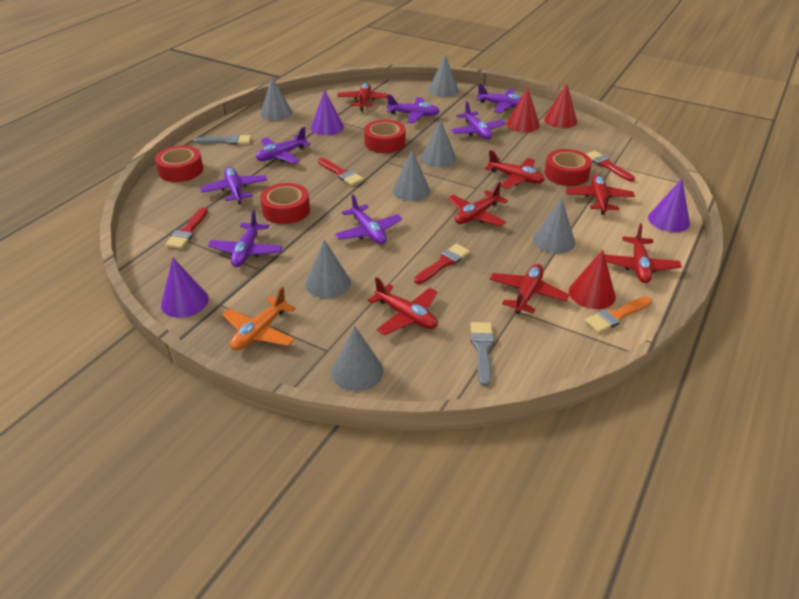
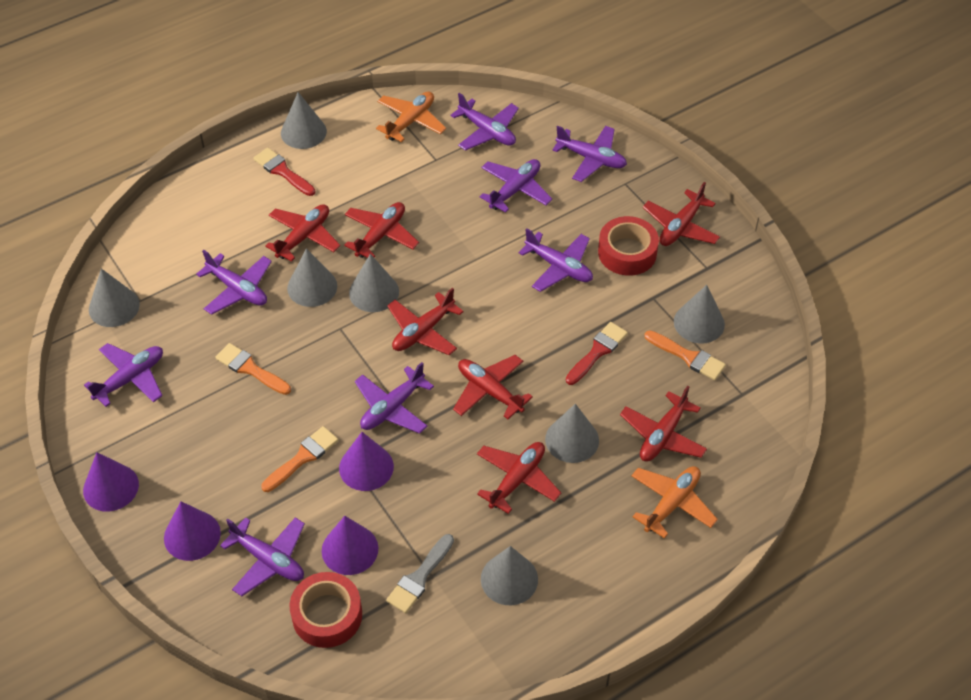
grey brush: [193,134,252,145] [471,322,494,386] = 2 -> [386,534,454,613] = 1
orange brush: [585,296,652,333] = 1 -> [215,343,291,395] [261,426,338,492] [644,330,726,380] = 3
orange plane: [222,287,296,350] = 1 -> [376,92,446,142] [631,466,718,539] = 2
purple cone: [161,258,209,318] [311,90,344,135] [648,179,690,232] = 3 -> [83,452,139,512] [164,501,221,561] [322,516,378,575] [339,432,394,491] = 4
purple plane: [200,167,267,204] [208,210,283,267] [256,127,311,164] [335,194,402,244] [387,95,440,123] [450,101,506,139] [477,84,521,113] = 7 -> [84,343,163,407] [196,250,272,315] [220,517,305,596] [355,362,434,434] [451,93,519,151] [480,159,552,213] [518,228,593,292] [552,126,627,182] = 8
red brush: [165,207,208,249] [318,158,364,186] [414,244,470,284] [586,151,635,181] = 4 -> [253,148,315,196] [566,322,628,385] = 2
red cone: [507,87,540,132] [544,83,577,128] [569,250,616,309] = 3 -> none = 0
red tape: [155,145,203,182] [260,183,310,224] [364,120,406,153] [544,149,592,186] = 4 -> [290,572,362,648] [598,216,659,276] = 2

